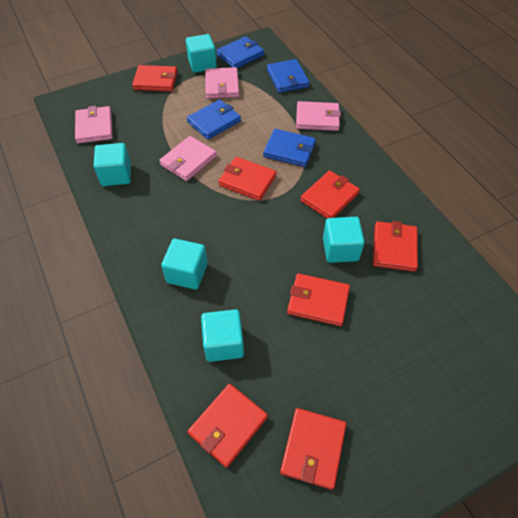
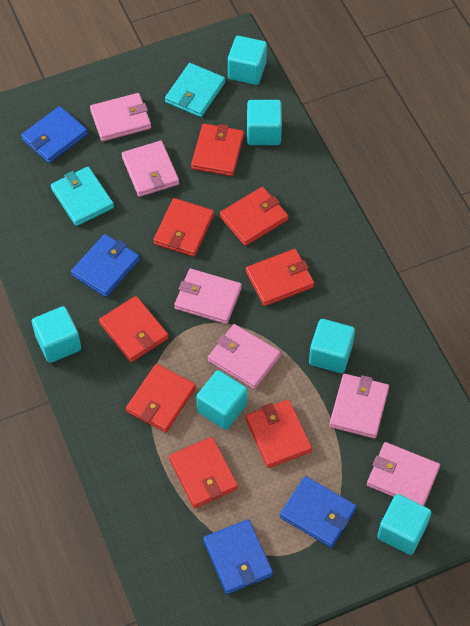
pink wallet: [75,106,113,144] [159,136,217,181] [205,67,239,99] [296,101,341,131] = 4 -> [90,93,151,142] [122,141,179,197] [174,269,242,324] [208,324,281,389] [329,374,389,439] [367,442,440,506] = 6
red wallet: [132,65,177,92] [188,384,268,468] [218,157,276,201] [280,408,347,490] [287,273,350,326] [300,170,360,218] [373,221,418,272] = 7 -> [99,296,169,362] [126,364,196,433] [153,198,214,257] [169,437,238,508] [191,124,244,176] [220,187,288,246] [245,399,312,468] [246,249,314,306] = 8
turquoise cube: [94,143,131,186] [161,239,208,289] [186,34,217,73] [201,309,244,362] [323,217,365,263] = 5 -> [32,306,81,363] [196,370,247,430] [228,36,267,85] [247,100,282,145] [309,319,355,373] [377,494,431,555] = 6
turquoise wallet: none = 0 -> [51,167,114,226] [165,63,225,117] = 2

